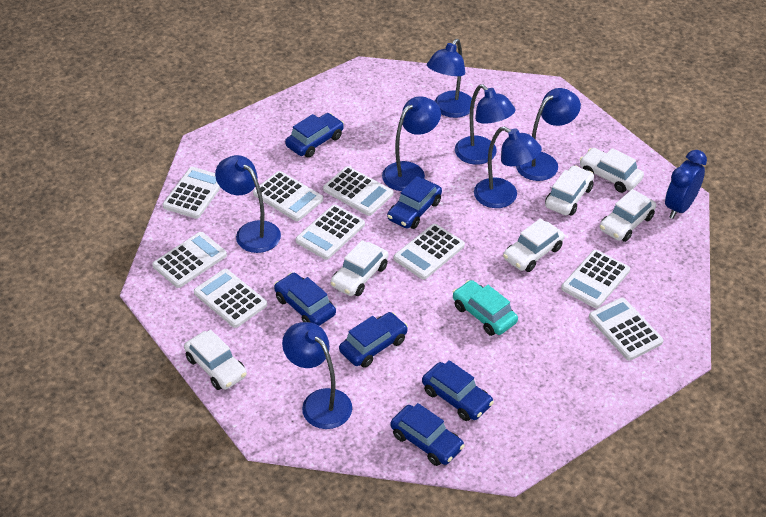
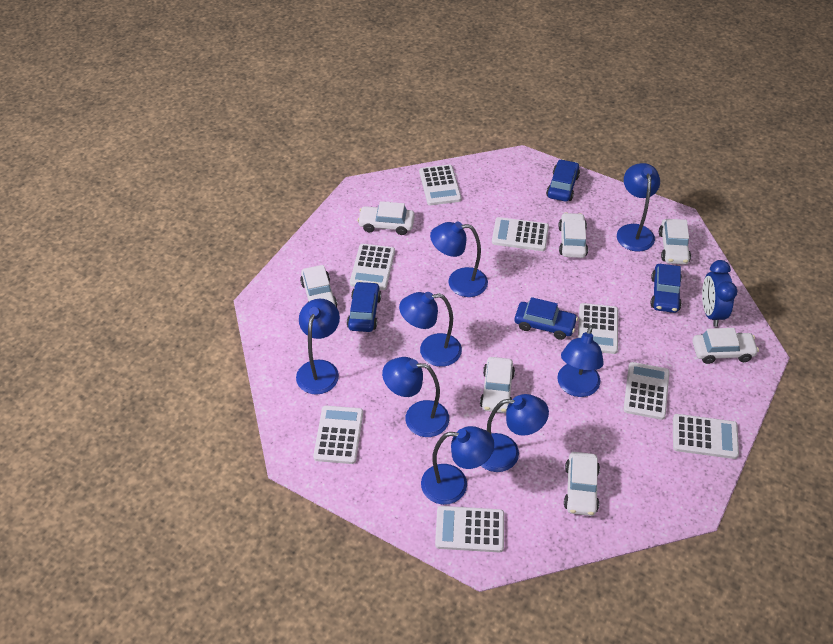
blue car: [274,273,336,326] [285,113,344,158] [339,312,408,368] [387,176,442,229] [390,403,465,466] [422,360,494,421] = 6 -> [347,281,381,332] [515,297,578,340] [546,159,580,202] [650,264,682,313] = 4
blue lamp: [215,155,281,253] [282,322,352,429] [382,96,441,191] [427,39,475,118] [455,84,515,165] [474,126,542,208] [516,88,581,181] = 7 -> [296,299,340,395] [382,357,449,437] [399,292,462,367] [421,426,494,505] [430,222,488,297] [481,394,549,472] [557,325,603,397] [617,163,660,252] = 8
turquoise car: [453,280,518,336] = 1 -> none = 0
white calculator: [152,232,227,288] [163,167,221,219] [194,269,267,328] [253,171,323,221] [296,205,365,260] [323,166,393,216] [394,224,465,280] [561,250,630,308] [589,298,663,360] = 9 -> [313,406,363,464] [350,244,395,290] [419,165,461,205] [435,506,504,553] [492,217,549,251] [578,303,618,354] [623,362,670,420] [673,414,739,459] = 8
white car: [184,330,247,390] [330,240,389,296] [503,218,564,272] [545,165,594,216] [579,148,644,193] [599,189,656,242] = 6 -> [300,265,337,307] [357,201,415,235] [480,357,515,413] [558,212,588,258] [564,452,600,516] [659,219,691,264] [693,328,759,364] = 7

